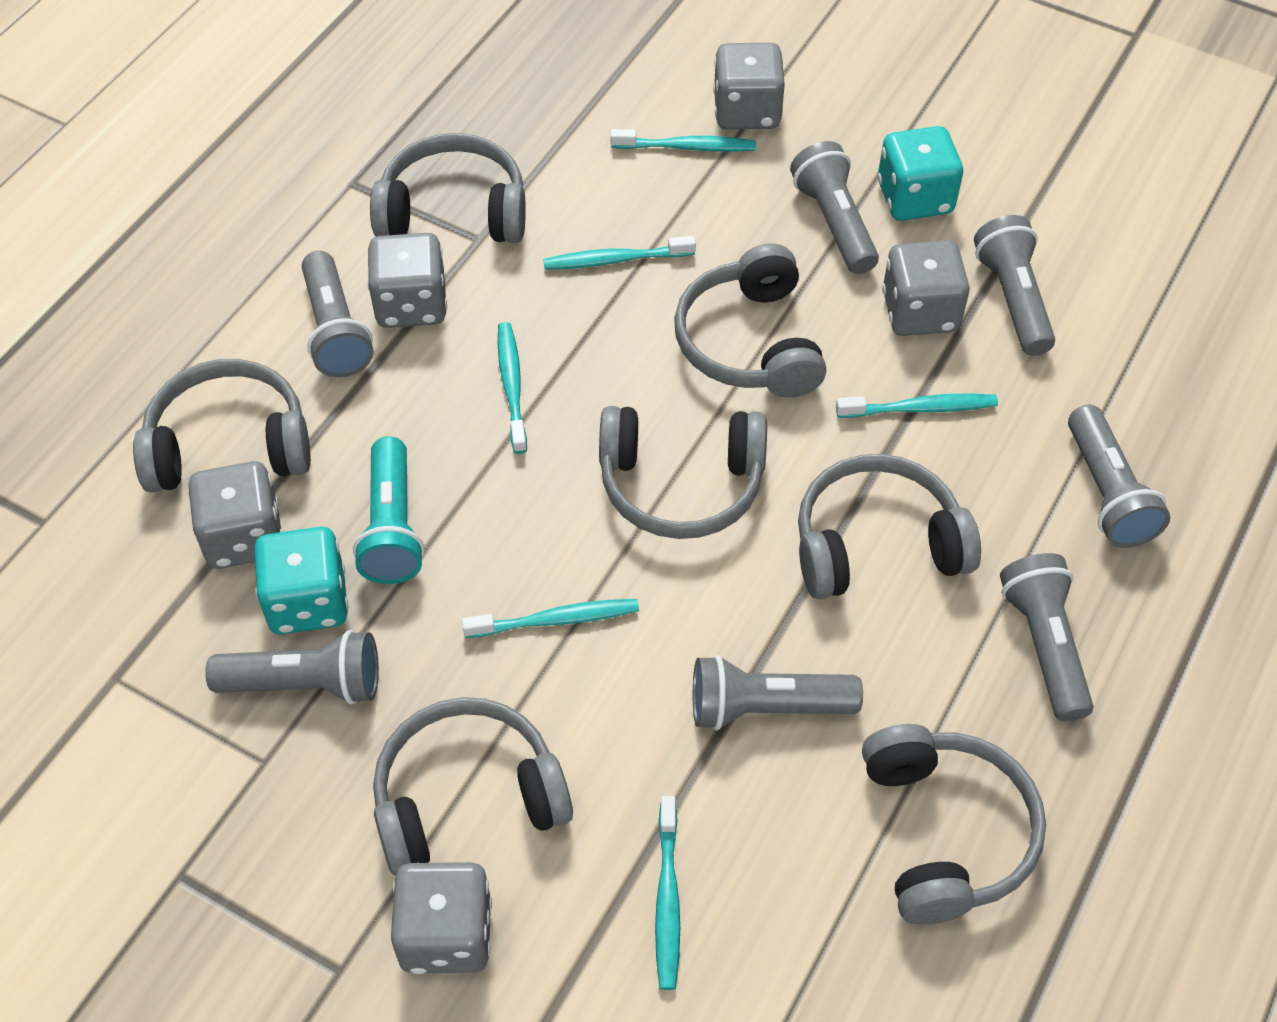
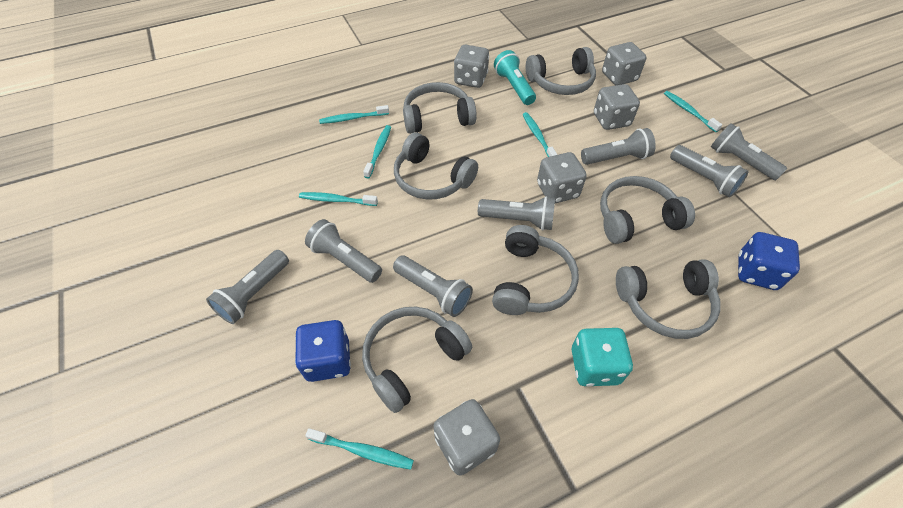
blue dice: none = 0 -> [295,320,351,382] [738,232,800,290] = 2
turquoise dice: [254,527,348,634] [878,126,963,221] = 2 -> [571,328,633,387] = 1

